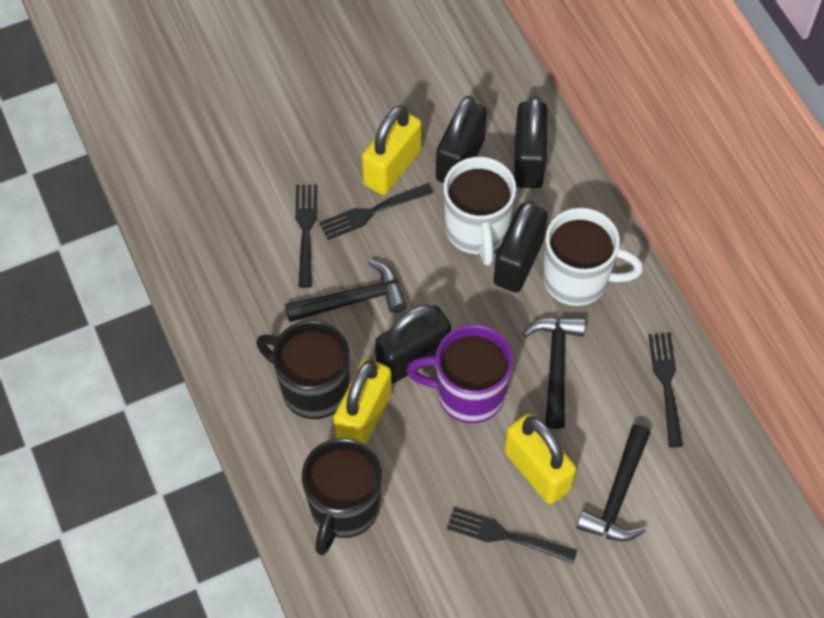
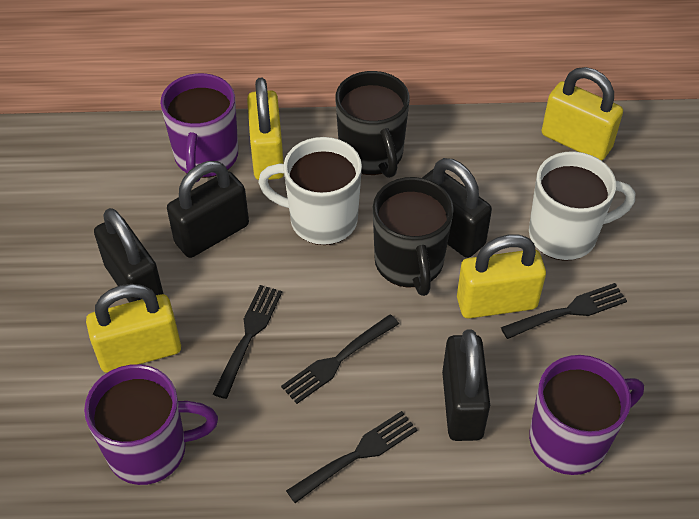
black hammer: [285,260,407,322] [522,317,585,429] [576,425,650,541] = 3 -> none = 0
purple mug: [406,324,513,423] = 1 -> [84,364,218,485] [160,73,238,182] [529,355,644,475] = 3
yellow padlock: [333,358,392,445] [362,105,422,195] [504,413,576,504] = 3 -> [86,284,181,373] [247,78,284,180] [457,234,546,319] [541,67,623,161] = 4

